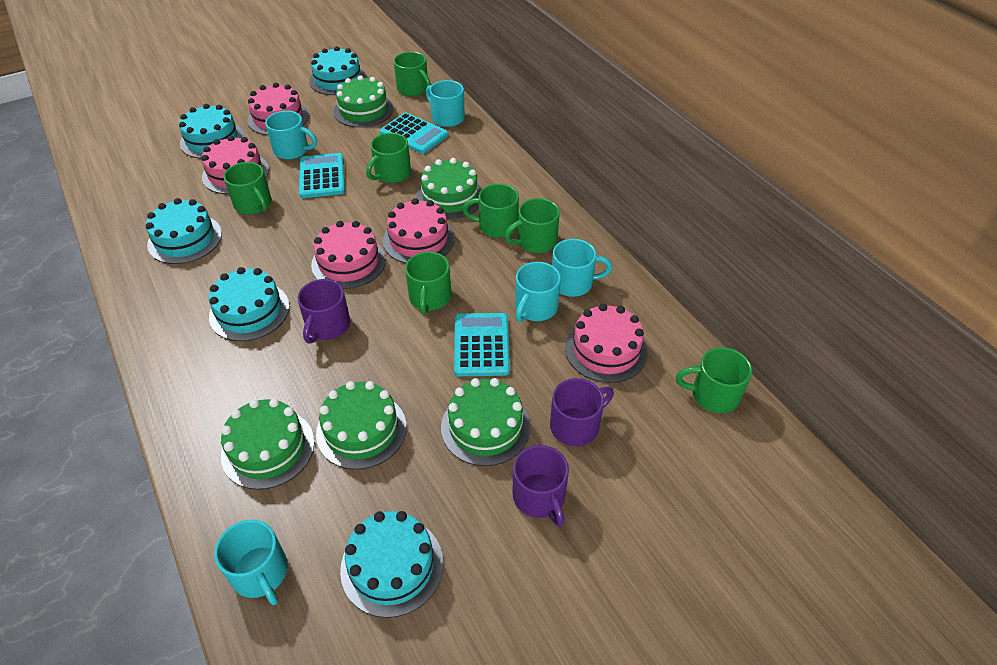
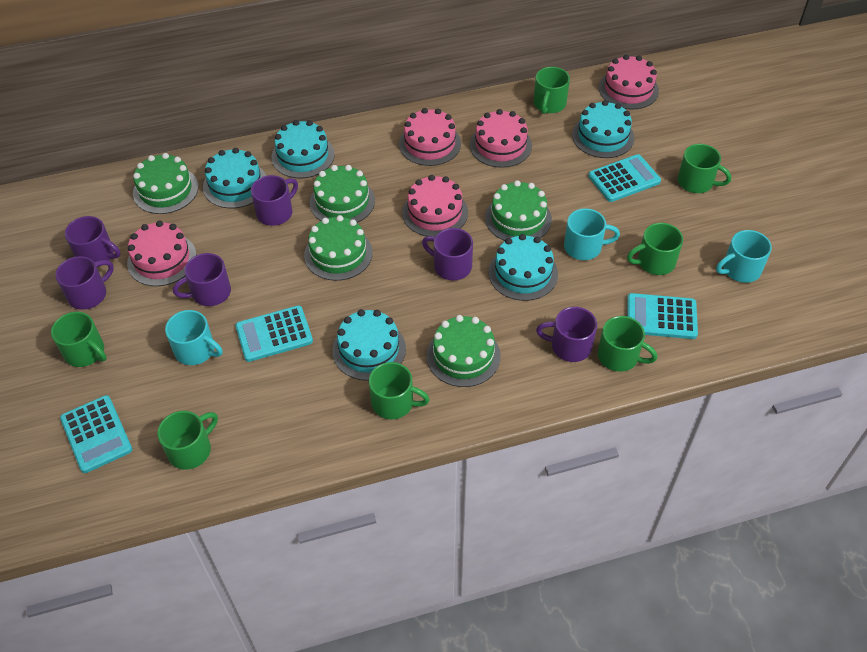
purple mug: [297,279,350,343] [512,445,569,527] [550,378,614,446] = 3 -> [55,256,114,310] [65,216,120,267] [173,253,231,306] [251,175,298,226] [422,228,473,281] [536,307,597,362] = 6
turquoise calculator: [299,153,345,198] [380,112,448,154] [454,313,510,376] = 3 -> [60,395,132,473] [235,305,313,362] [588,154,661,202] [627,293,698,339] = 4
turquoise mug: [214,520,288,605] [265,111,317,160] [426,80,465,127] [515,262,561,322] [552,239,612,297] = 5 -> [165,310,223,365] [564,208,620,260] [716,230,772,283] = 3

